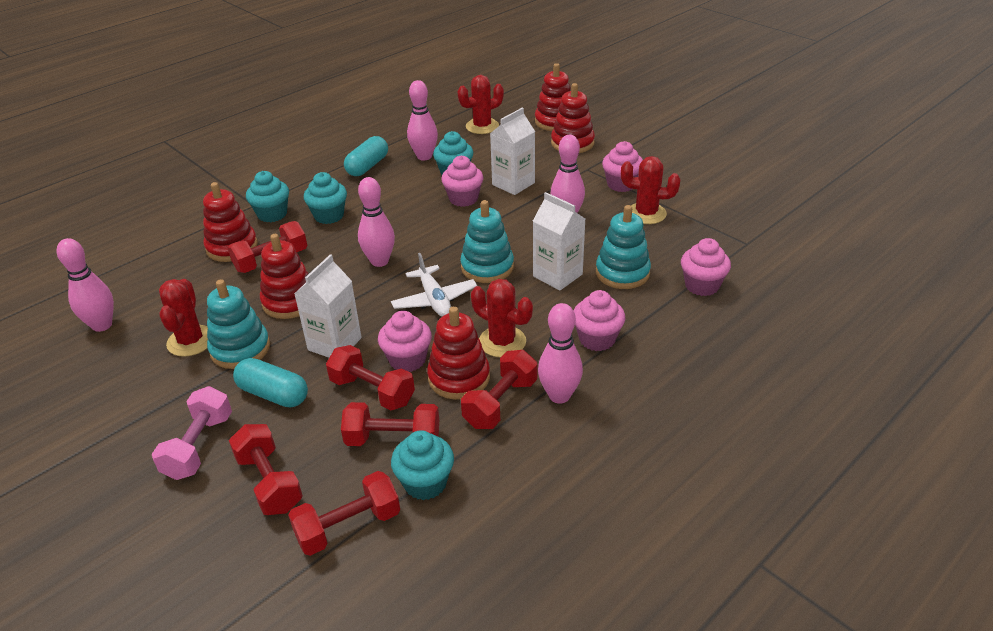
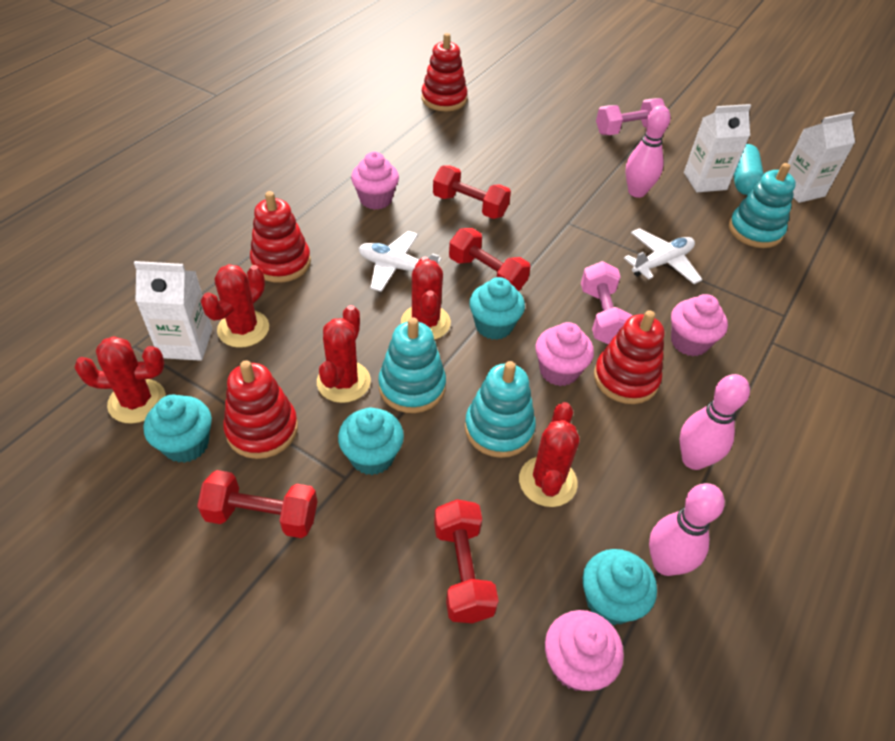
pink bowling pin: [56,238,114,332] [358,177,395,267] [407,80,438,160] [538,303,583,404] [551,135,585,213] = 5 -> [625,105,670,198] [649,483,725,576] [680,374,750,470] = 3
pink cupcake: [378,311,432,372] [441,156,483,207] [574,290,625,351] [602,141,643,192] [681,238,731,296] = 5 -> [351,152,399,210] [536,322,594,386] [545,610,624,691] [671,294,728,356] = 4
pink dumbbell: [152,386,232,480] = 1 -> [581,261,632,344] [596,98,665,135] = 2
red cactus: [159,279,208,357] [458,75,504,134] [471,279,533,358] [621,156,680,224] = 4 -> [74,336,166,424] [200,264,269,348] [317,305,371,403] [401,256,451,340] [519,402,580,507] = 5
red dumbbell: [228,221,307,273] [229,424,303,515] [288,471,400,556] [326,345,415,410] [341,402,439,446] [461,350,537,429] = 6 -> [197,470,317,538] [433,166,511,219] [434,499,499,623] [449,228,530,291] = 4
red stacking toy: [203,182,258,262] [260,234,309,319] [427,306,490,400] [535,63,571,131] [551,83,595,153] = 5 -> [223,360,298,459] [250,191,311,283] [422,33,467,111] [594,310,664,404] = 4
turquoise capsule: [233,358,308,407] [344,136,388,176] = 2 -> [734,144,764,195] = 1
white plane: [391,253,477,316] = 1 -> [359,231,441,292] [624,228,702,284] = 2

